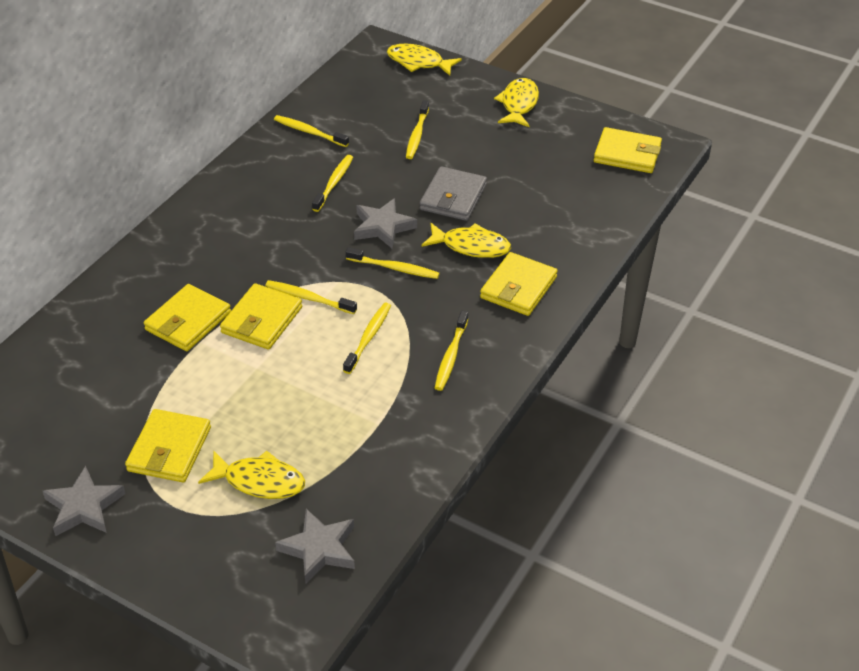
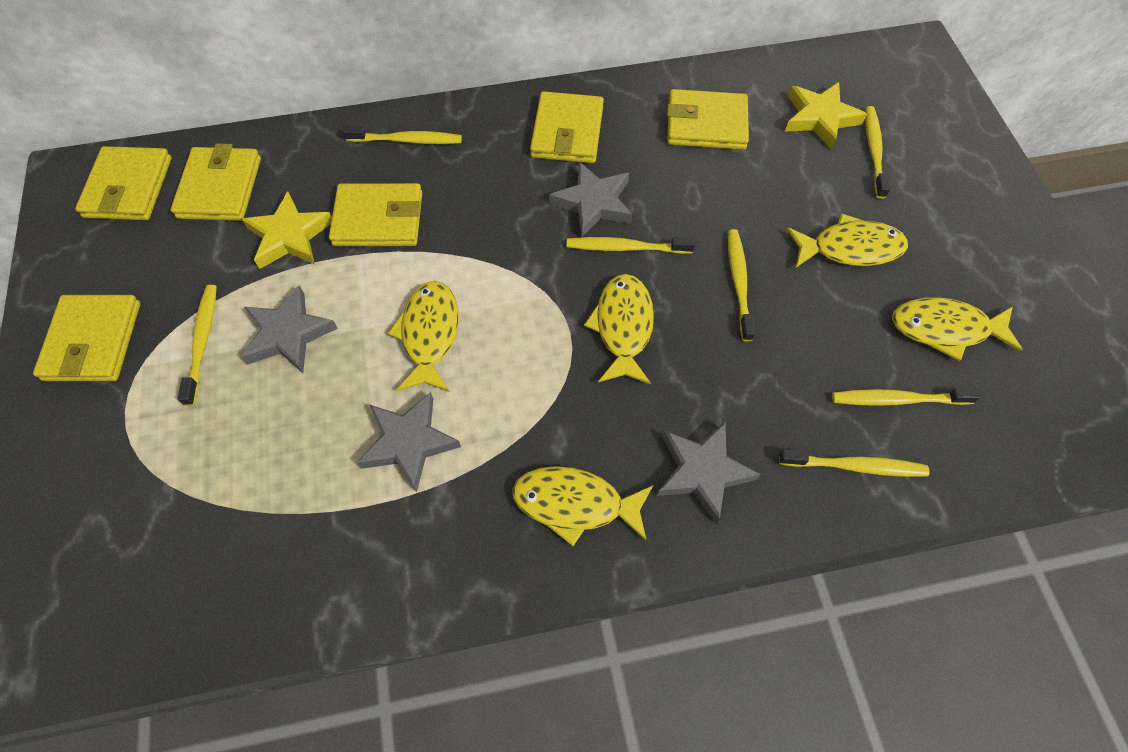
grey star: [43,466,125,536] [275,509,355,584] [354,198,417,248] = 3 -> [241,285,338,373] [357,392,461,492] [549,162,632,237] [657,421,761,524] = 4
grey wallet: [420,166,487,221] = 1 -> none = 0
yellow fish: [198,450,305,499] [387,44,462,76] [421,223,511,258] [494,78,539,127] = 4 -> [388,281,459,392] [512,466,653,546] [584,274,654,385] [787,213,908,267] [892,297,1023,361] = 5
yellow star: none = 0 -> [242,192,332,269] [785,82,867,150] = 2
yellow wallet: [125,409,211,482] [144,284,231,351] [220,283,302,349] [480,252,558,316] [594,127,662,173] = 5 -> [33,295,141,381] [75,146,172,220] [171,143,261,221] [329,183,422,246] [530,91,604,163] [667,89,749,150] = 6

